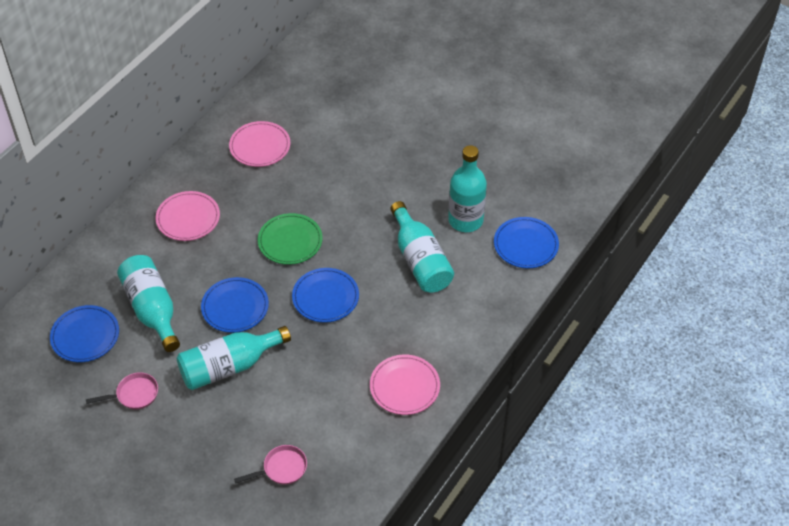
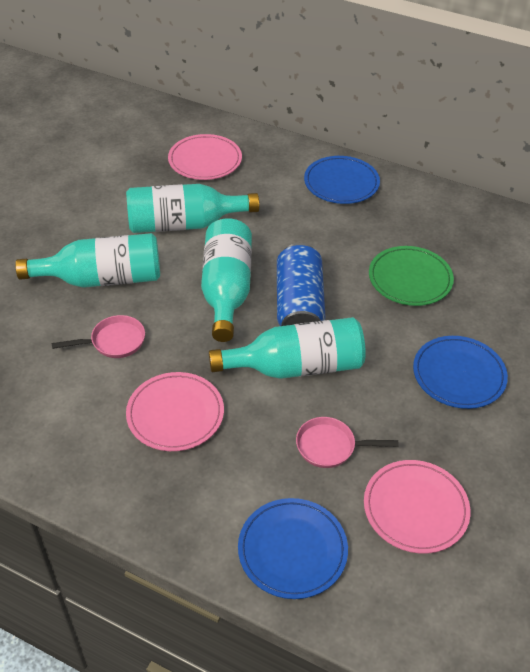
blue can: none = 0 -> [277,243,325,326] = 1
blue plate: [50,305,119,362] [201,277,269,333] [292,268,359,323] [494,217,559,268] = 4 -> [238,498,348,599] [304,156,380,204] [413,336,508,409] = 3

